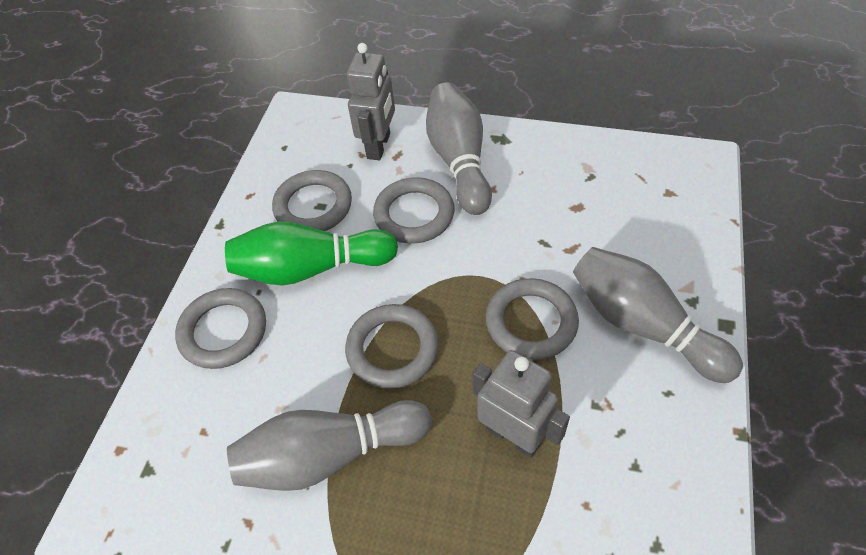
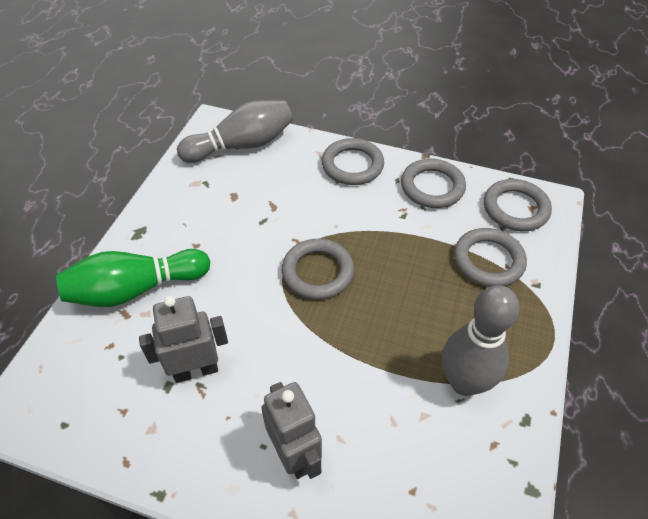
grey bowling pin: [227,400,432,491] [426,82,492,215] [573,247,743,383] = 3 -> [177,100,293,163] [442,285,520,396] = 2

